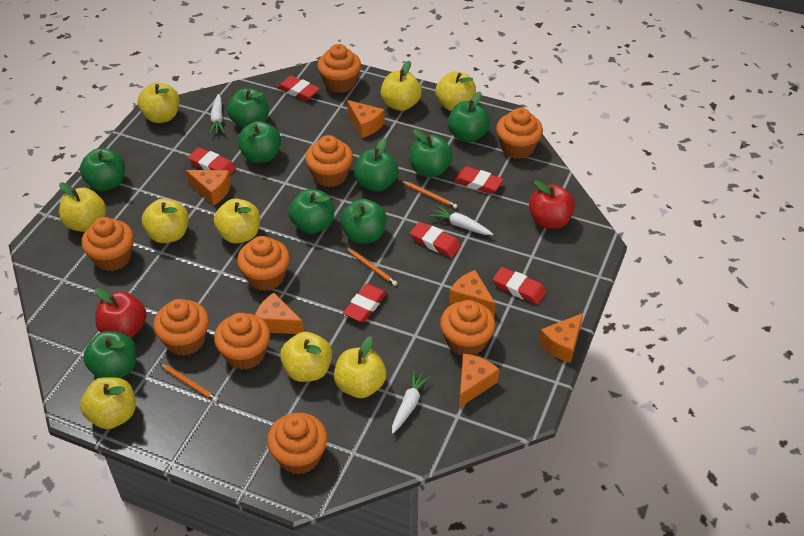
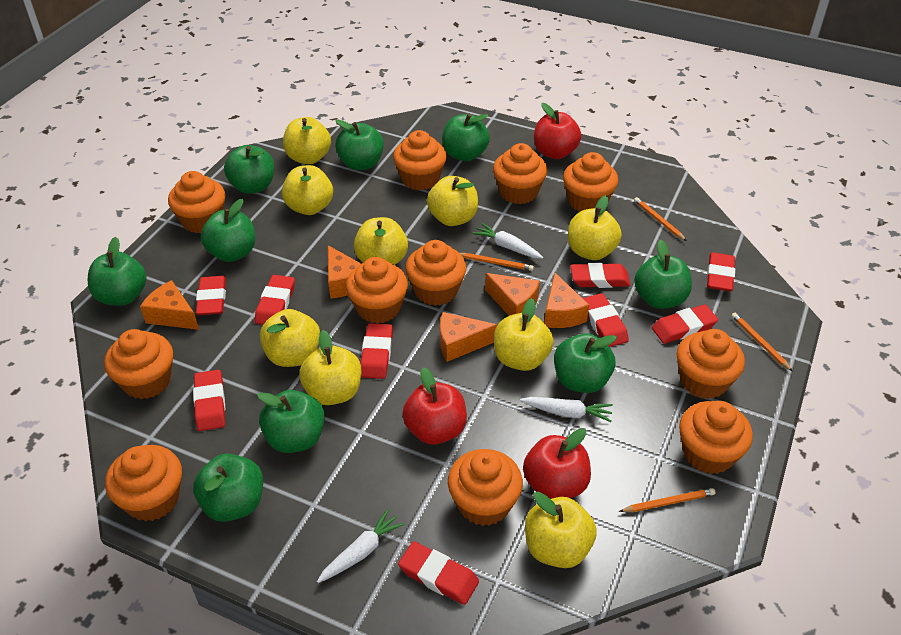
orange cheese: [186,170,231,206] [255,293,304,334] [347,100,385,138] [449,270,496,317] [459,354,499,408] [539,313,583,363] = 6 -> [140,280,199,330] [328,245,361,299] [440,312,497,362] [485,273,540,316] [544,273,589,328] = 5
orange cupcake: [81,217,134,271] [153,299,209,356] [214,313,270,370] [237,236,290,291] [267,413,327,474] [305,135,353,187] [318,44,361,93] [440,300,495,356] [496,108,543,159] = 9 -> [104,329,173,399] [105,445,182,522] [168,171,225,233] [346,257,408,324] [393,130,447,190] [405,240,466,306] [448,449,523,526] [493,143,547,204] [563,152,618,212] [677,329,745,399] [679,401,753,474] = 11
orange pencil: [160,363,218,402] [346,248,397,286] [401,181,458,209] = 3 -> [460,253,534,271] [619,488,716,512] [634,197,687,241] [731,313,793,372] = 4
red apple: [95,288,147,338] [529,181,575,229] = 2 -> [402,367,467,445] [523,428,591,499] [534,103,581,159] = 3
red eraser: [188,147,236,175] [277,76,320,101] [343,284,387,322] [410,222,461,258] [453,166,504,194] [493,267,547,305] = 6 -> [193,370,225,431] [196,276,226,315] [255,275,295,325] [360,323,393,379] [398,541,479,605] [570,263,630,288] [583,293,629,347] [652,304,718,344] [707,252,735,292] = 9

